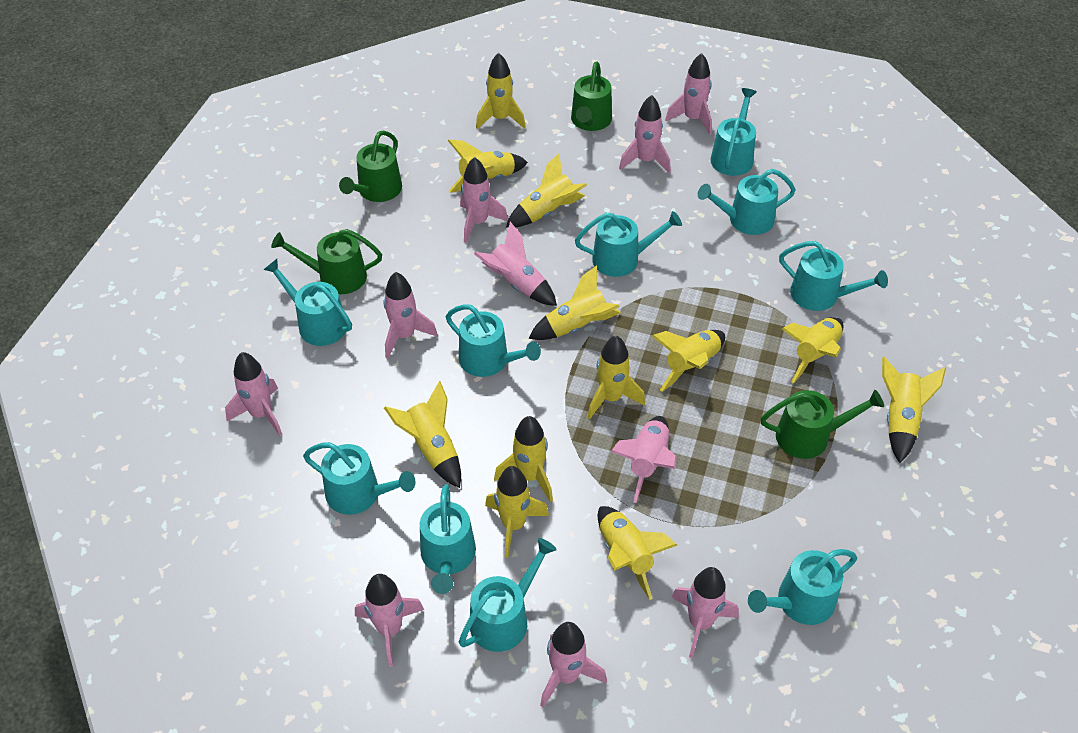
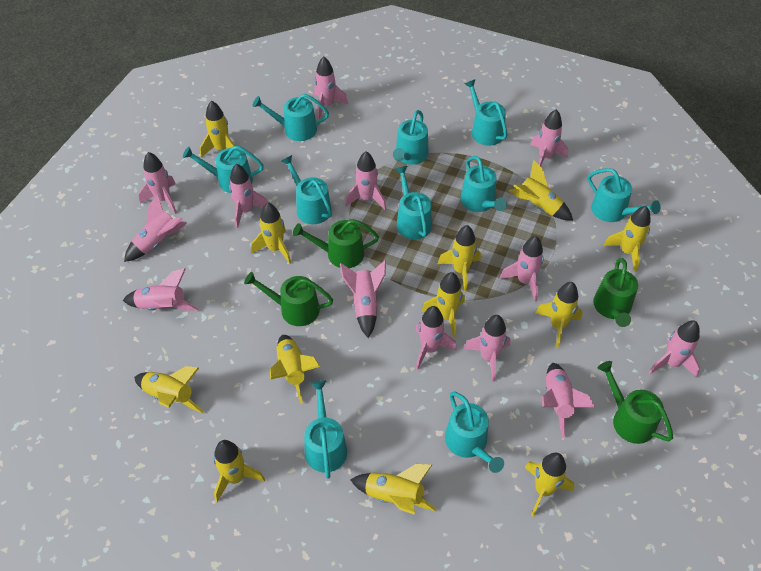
pink rocket: [225,352,283,436] [355,574,424,667] [384,272,438,359] [460,157,508,243] [474,222,557,306] [540,622,607,707] [611,416,677,503] [619,95,671,173] [665,53,712,135] [671,567,739,658] = 10 -> [123,268,199,311] [124,194,187,262] [139,152,177,214] [229,164,268,229] [314,57,348,120] [340,260,386,338] [345,151,386,210] [415,306,457,370] [464,315,510,382] [500,236,544,301] [530,109,568,166] [542,363,595,438] [649,320,700,378] = 13

